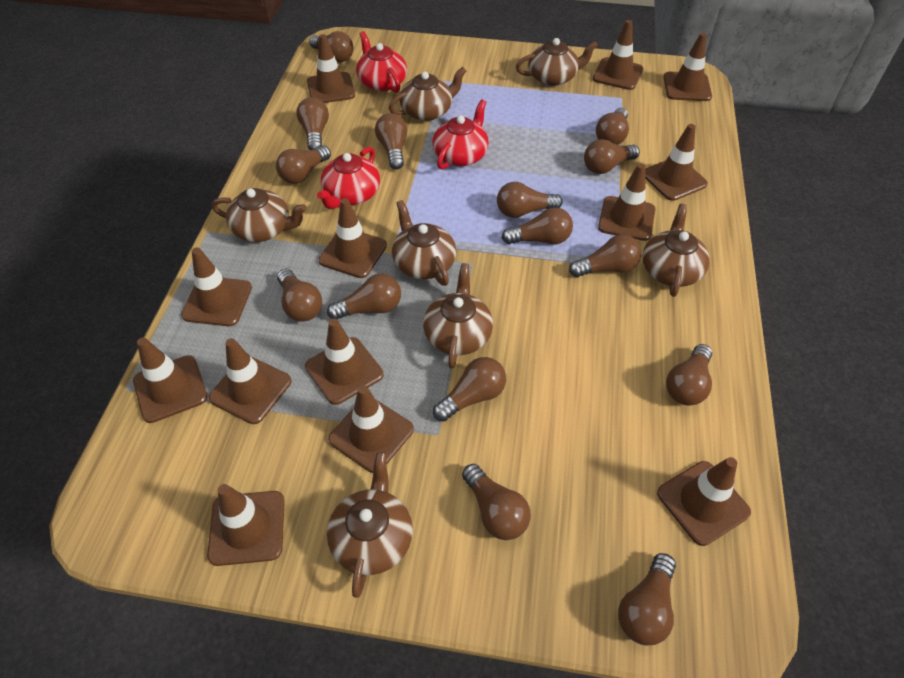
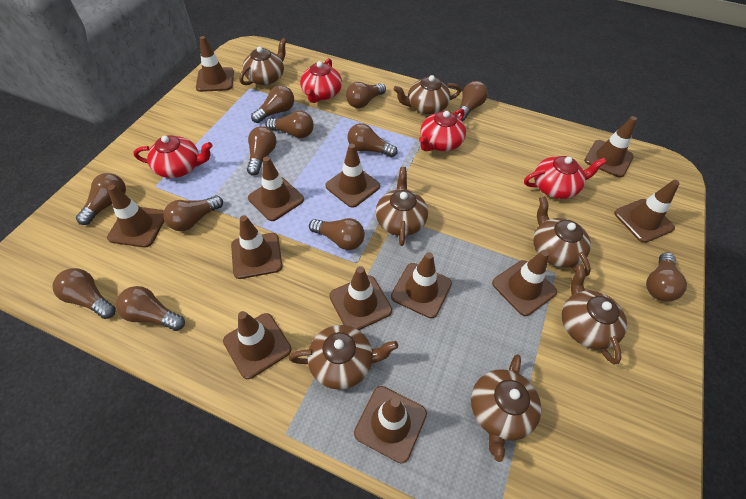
brown light bulb: [276,145,331,184] [277,269,322,322] [297,97,329,150] [309,31,353,62] [327,274,401,320] [375,113,407,169] [433,357,506,422] [462,464,531,540] [497,182,563,218] [502,207,573,244] [569,234,641,277] [584,139,640,174] [596,108,629,145] [618,553,676,645] [666,344,712,406] = 15 -> [53,268,116,319] [76,173,126,225] [116,286,185,331] [163,196,223,231] [247,126,276,176] [251,85,294,123] [265,111,314,138] [309,218,365,250] [346,82,386,108] [348,123,398,157] [455,81,488,122] [646,252,687,302] = 12
brown traffic cone: [133,338,208,423] [181,247,252,326] [207,484,285,566] [209,338,291,424] [305,319,383,405] [307,34,355,103] [319,198,387,278] [328,385,414,473] [593,20,643,90] [598,163,655,241] [645,124,708,201] [657,457,751,546] [663,33,712,101] = 13 -> [107,185,164,247] [196,36,234,92] [223,311,292,379] [231,215,282,279] [248,156,304,221] [325,144,380,208] [329,266,392,330] [354,386,427,463] [391,252,452,318] [492,250,557,316] [584,116,637,178] [614,180,680,243] = 12
red teapot: [317,147,380,209] [356,31,407,93] [432,99,489,170] = 3 -> [133,135,213,178] [300,58,342,103] [419,109,466,151] [524,156,607,199] = 4

